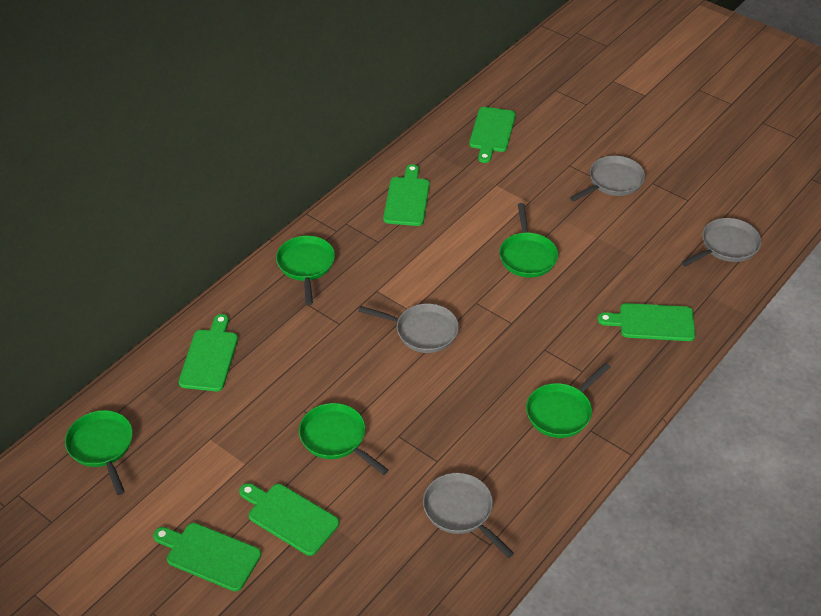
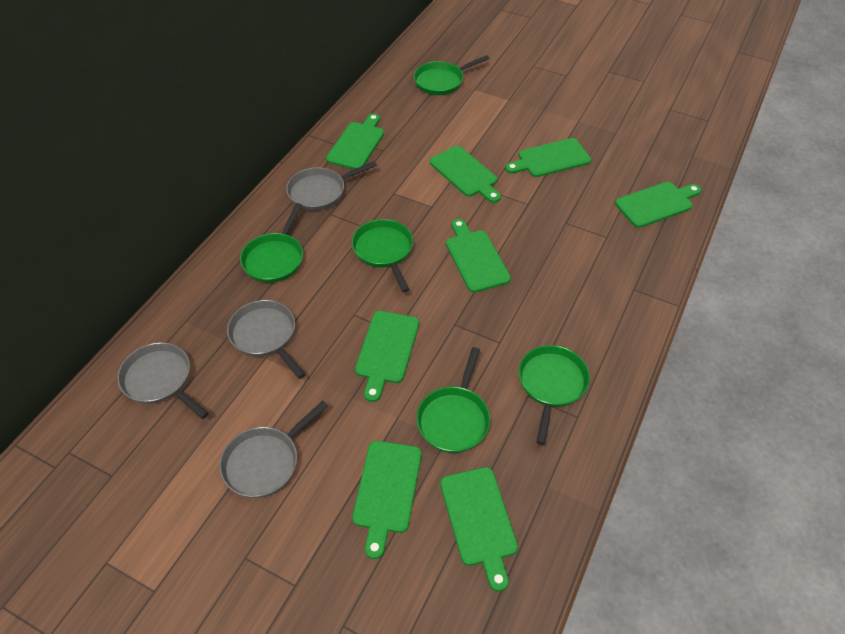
green cutting board: [153,523,261,592] [179,314,238,391] [239,483,339,556] [383,164,430,226] [469,107,516,163] [597,303,695,341] = 6 -> [326,113,384,169] [352,441,422,559] [355,311,419,402] [430,146,501,203] [440,467,518,591] [446,219,511,293] [505,138,591,177] [615,182,701,228] = 8

